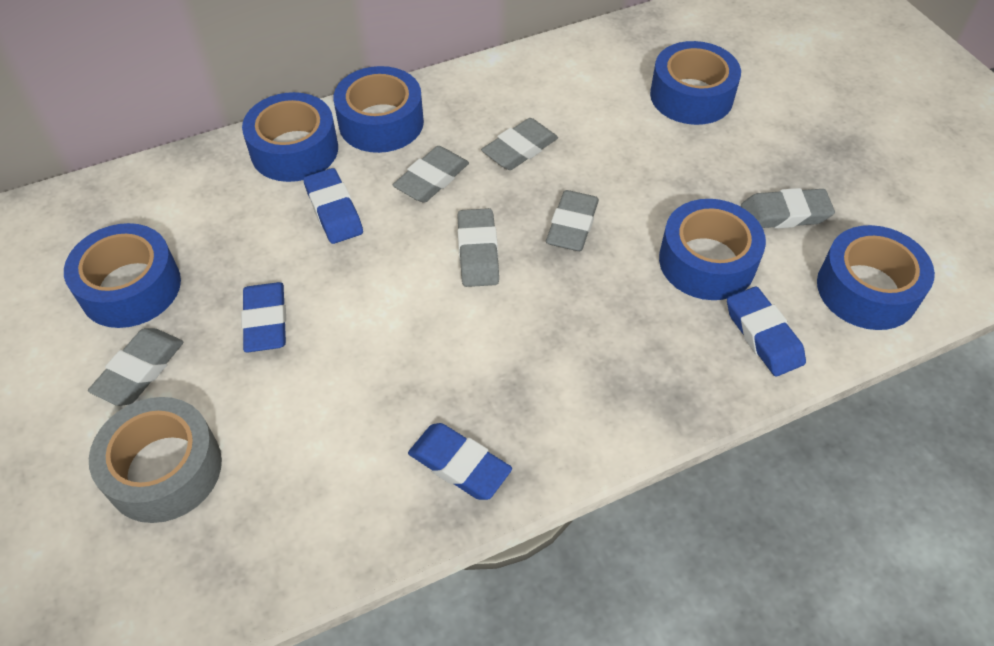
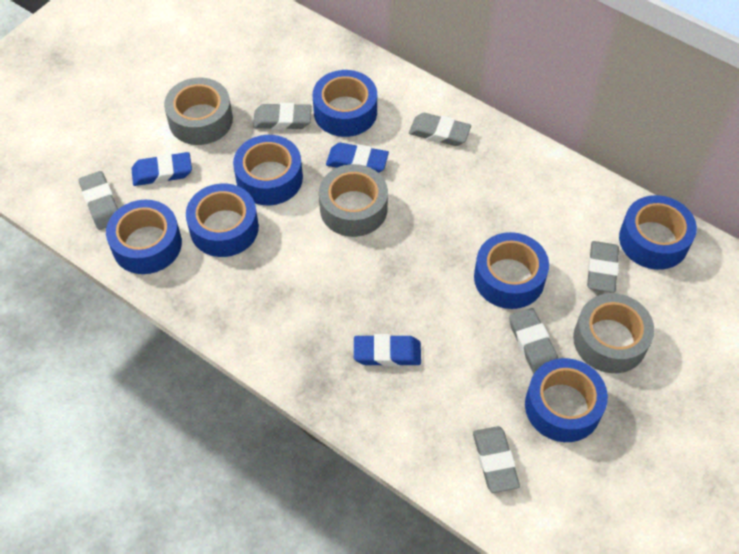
blue eraser: [241,282,286,353] [303,168,363,244] [408,423,512,500] [727,287,806,377] = 4 -> [132,152,192,186] [326,143,389,173] [354,334,421,366] = 3
blue tape: [64,223,181,328] [242,92,338,182] [334,66,424,153] [650,41,741,125] [659,199,766,300] [817,225,935,330] = 6 -> [106,200,182,274] [186,184,259,257] [233,135,303,205] [313,70,377,137] [474,232,549,309] [525,358,608,442] [619,195,697,270] = 7
grey tape: [89,397,222,523] = 1 -> [164,78,233,145] [319,164,388,237] [573,293,655,373] = 3

